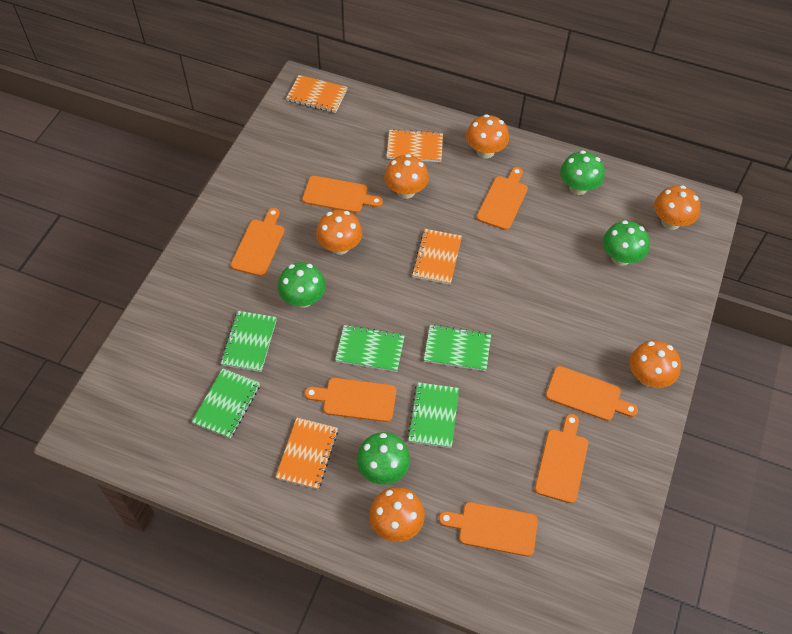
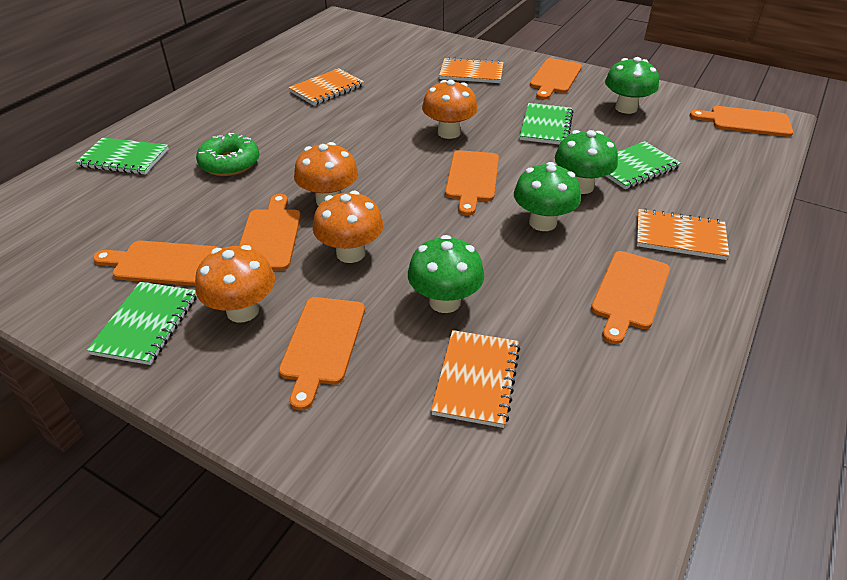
green donut: none = 0 -> [196,133,259,176] = 1
green notebook: [191,368,260,439] [221,311,277,372] [335,325,405,372] [407,382,459,448] [424,324,491,371] = 5 -> [76,137,169,175] [87,282,197,365] [520,103,573,145] [606,141,681,189] = 4
orange mushroom: [316,210,362,255] [369,487,425,542] [384,154,429,199] [466,114,509,158] [630,340,681,388] [654,185,700,230] = 6 -> [195,245,275,323] [294,142,358,206] [313,191,383,263] [422,80,478,139] = 4

